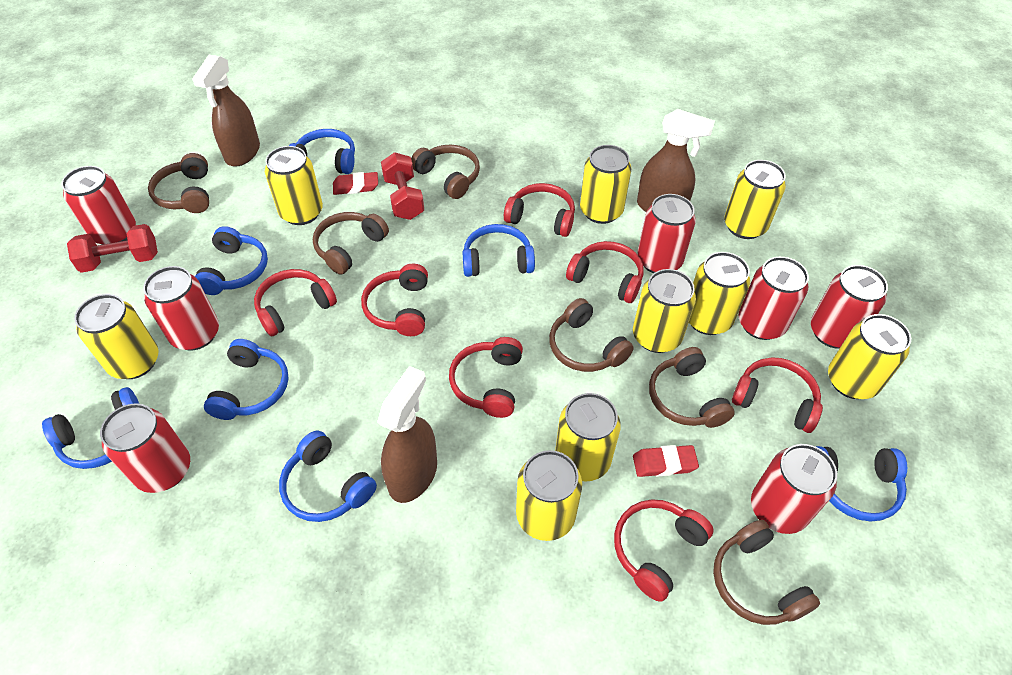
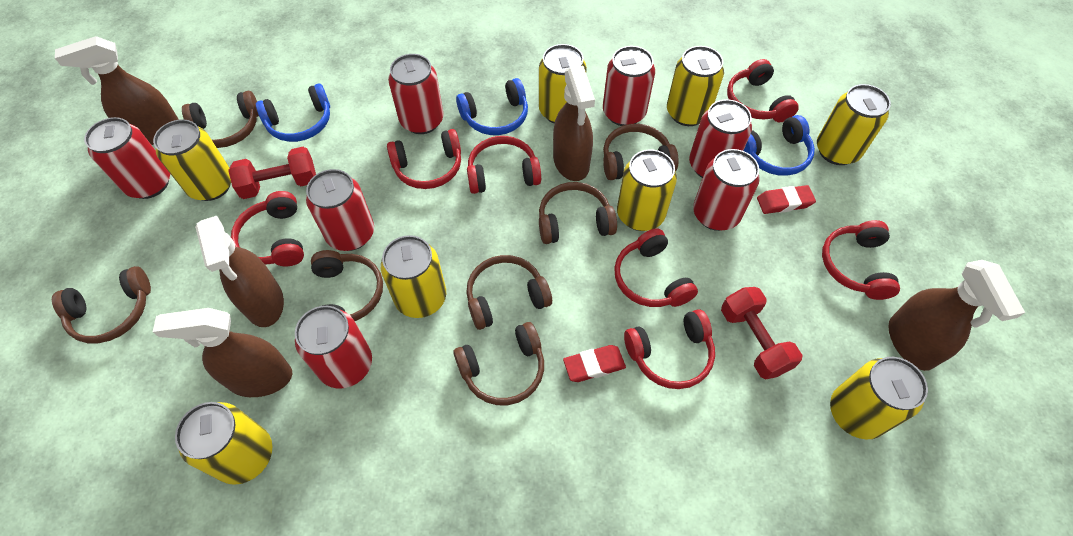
blue headphones: [42,387,139,469] [195,226,268,295] [204,339,289,420] [279,431,377,522] [289,129,355,174] [462,224,535,277] [816,446,907,522] = 7 -> [256,83,330,142] [456,78,528,135] [744,115,815,176] = 3
brown headphones: [148,153,209,213] [313,212,389,275] [411,144,480,199] [549,298,634,372] [649,347,735,428] [713,520,820,625] = 6 -> [52,266,151,343] [182,91,259,148] [311,250,383,321] [453,322,544,405] [466,255,552,330] [539,182,617,244] [603,124,679,180] = 7
brown spray bottle: [192,55,260,167] [377,366,437,503] [637,109,715,212] = 3 -> [55,36,179,145] [153,308,292,397] [195,216,284,327] [553,66,595,181] [888,260,1025,371] = 5
yellow can: [74,294,158,379] [265,146,323,225] [516,450,582,541] [555,393,621,482] [580,145,632,224] [633,269,696,353] [689,252,750,335] [724,160,786,239] [828,314,911,399] = 9 -> [153,119,231,201] [175,402,272,485] [381,235,446,318] [539,44,587,124] [617,150,677,231] [667,46,724,126] [817,84,891,165] [830,357,928,439] = 8

